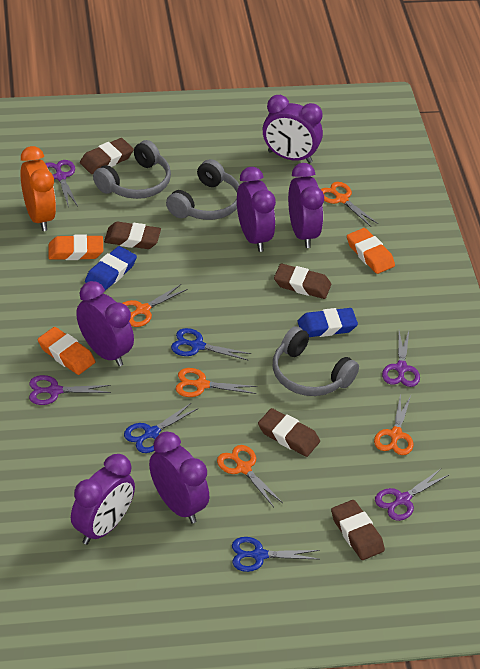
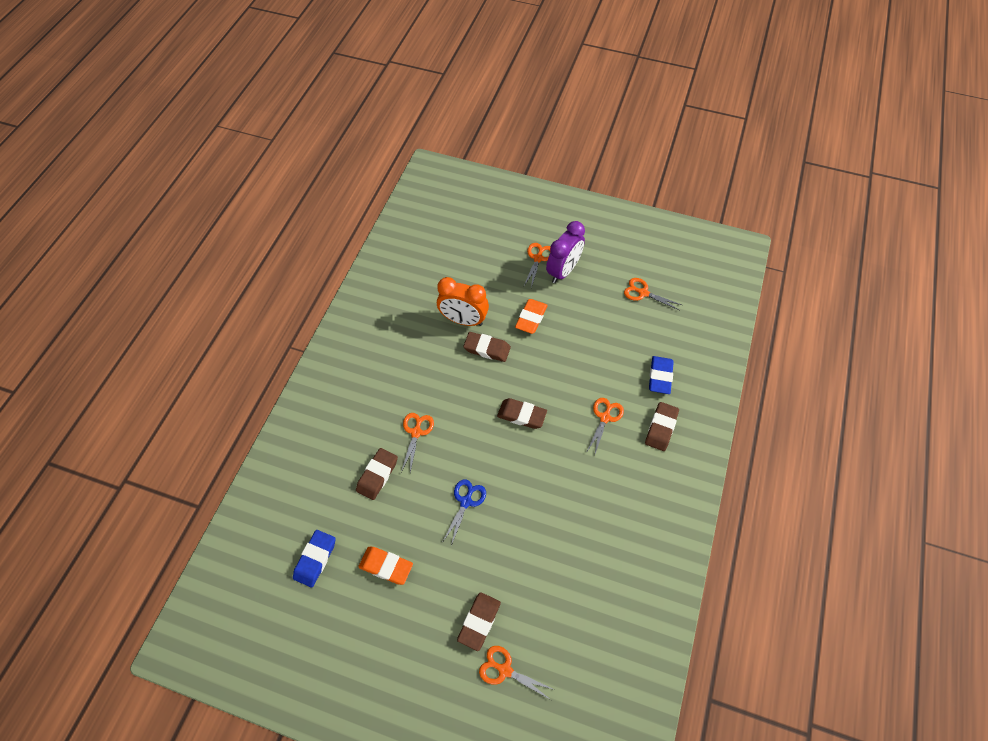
blue scissors: [124,402,199,453] [171,328,251,361] [232,537,319,572] = 3 -> [442,480,486,545] = 1
grey headphones: [93,140,171,199] [166,159,239,220] [273,326,359,396] = 3 -> none = 0
orange eraser: [38,327,95,375] [49,234,103,260] [347,228,395,274] = 3 -> [359,547,413,585] [515,299,548,334] = 2
purple clock: [71,454,135,545] [76,281,134,366] [149,431,209,523] [237,167,276,252] [263,95,323,163] [288,163,324,248] = 6 -> [546,221,585,283] = 1
purple scissors: [29,375,111,405] [45,160,78,208] [375,469,449,521] [382,331,420,387] = 4 -> none = 0

